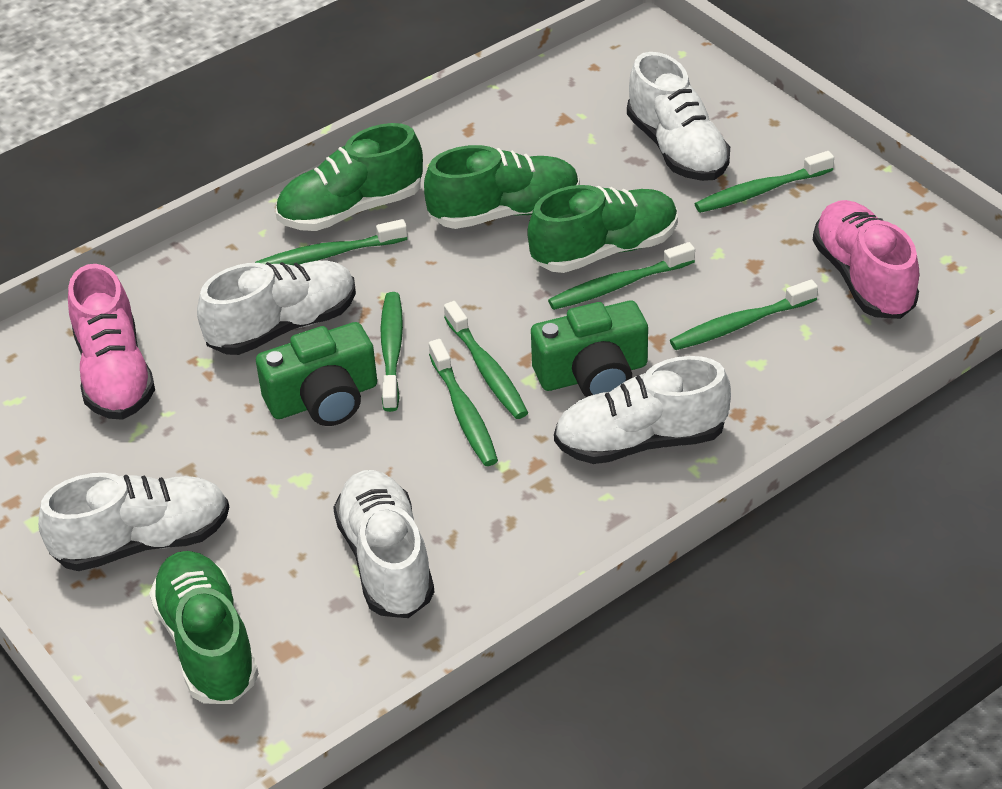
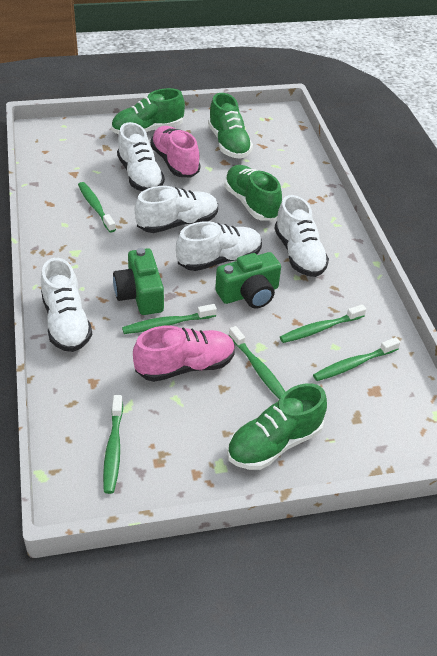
green toothbrush: [255,219,407,265] [380,292,403,412] [429,339,498,466] [444,301,528,419] [548,242,695,310] [670,279,818,350] [695,151,834,213] = 7 -> [78,182,116,233] [103,395,123,494] [122,304,217,334] [229,326,285,399] [280,304,366,343] [313,337,400,381] = 6

